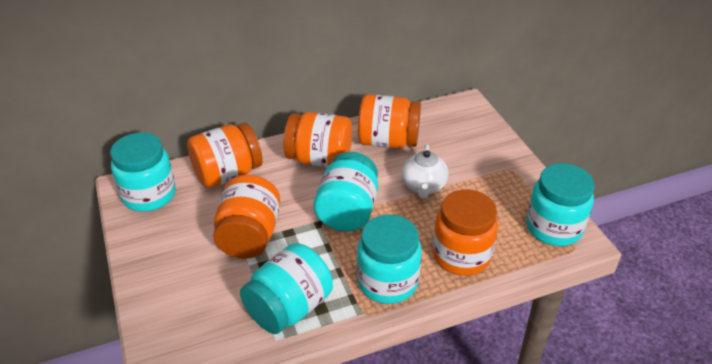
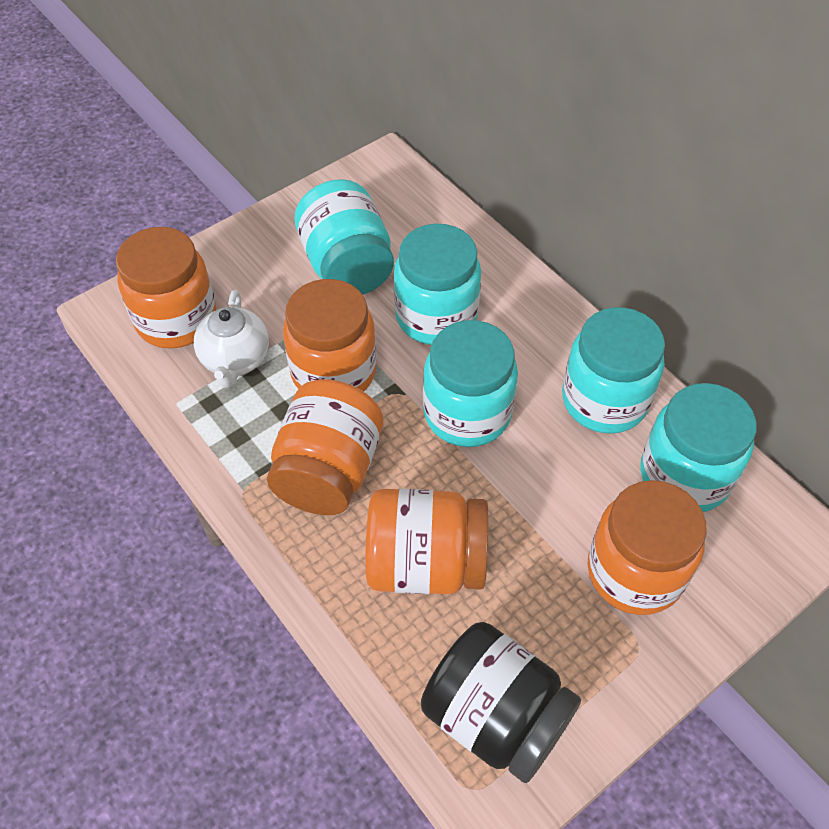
black jar: none = 0 -> [421,622,581,783] = 1

